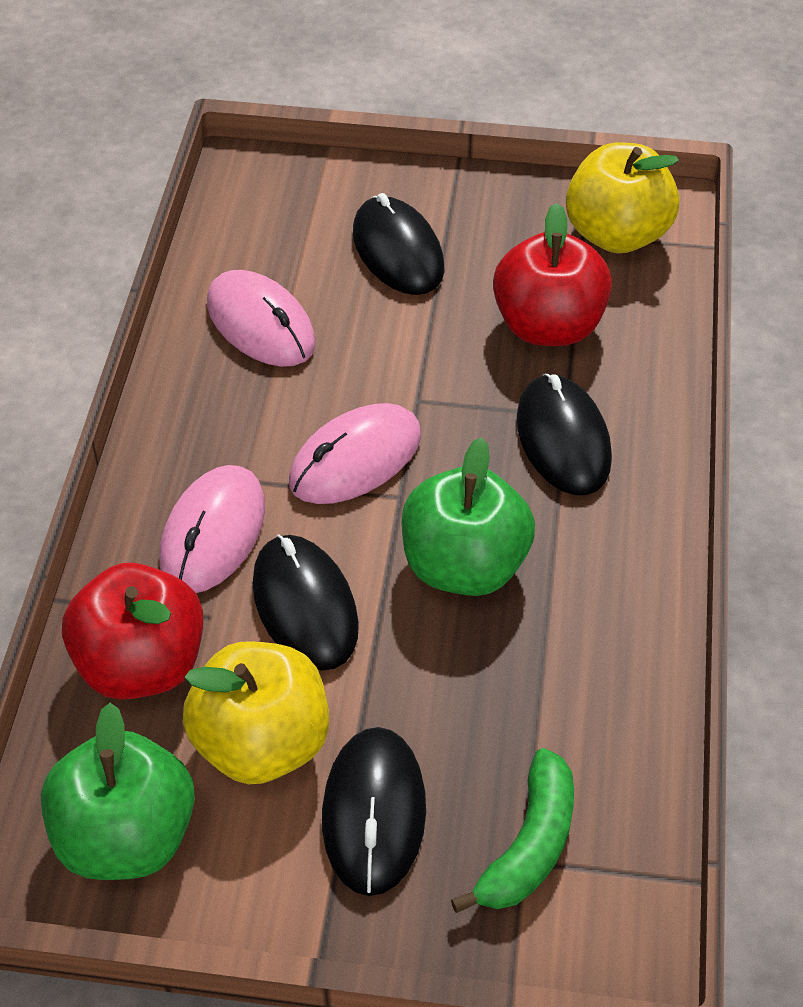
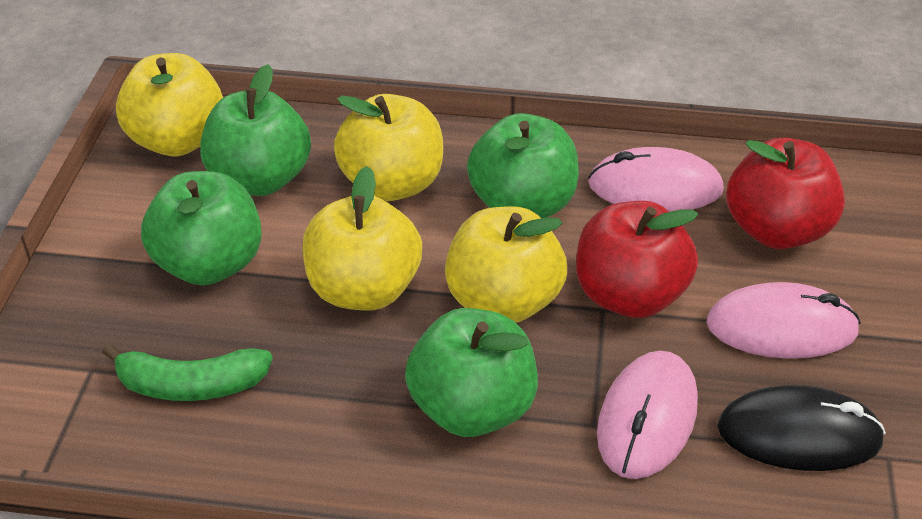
black mouse: [253,534,359,670] [322,727,426,896] [353,193,445,295] [517,374,612,495] = 4 -> [717,385,886,471] = 1
green apple: [41,703,195,880] [402,437,535,596] = 2 -> [141,171,262,286] [200,64,311,196] [405,308,538,437] [467,113,579,218] = 4
yellow apple: [182,641,329,784] [566,142,680,253] = 2 -> [116,53,223,157] [302,166,422,311] [334,94,443,201] [445,206,567,323] = 4

